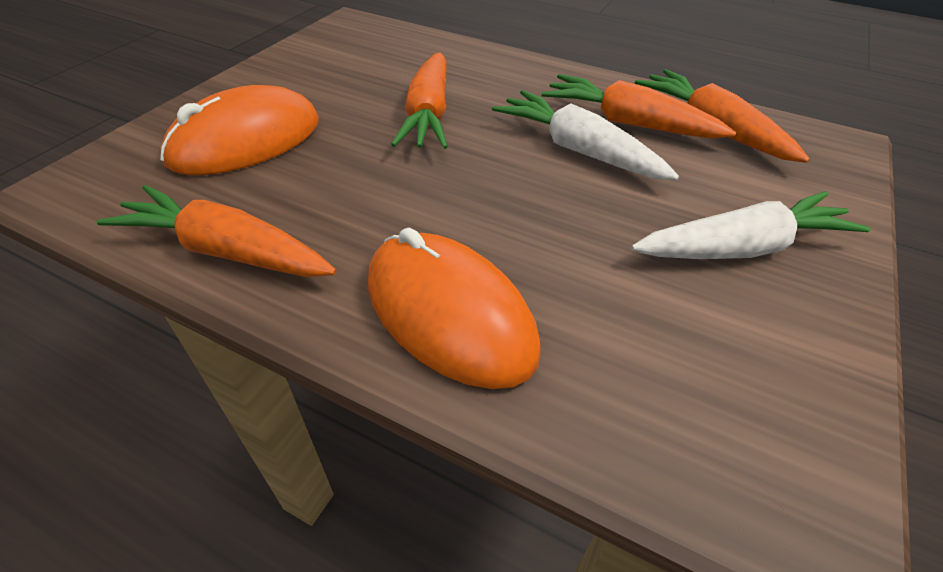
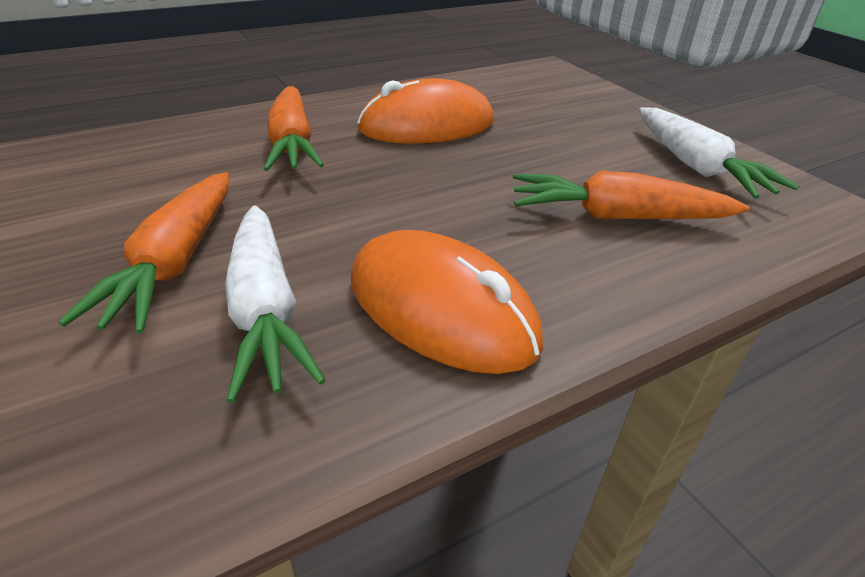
orange carrot: [96,185,337,277] [391,52,448,149] [542,74,736,139] [635,69,810,163] = 4 -> [59,172,229,334] [264,86,324,171] [513,170,749,219] = 3

